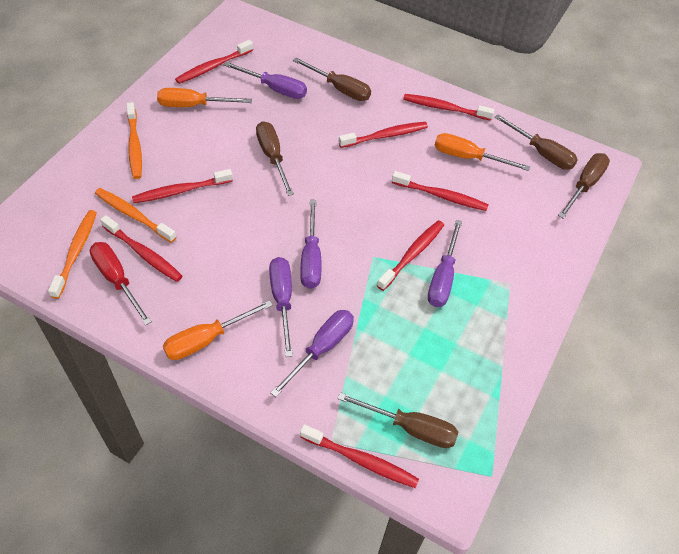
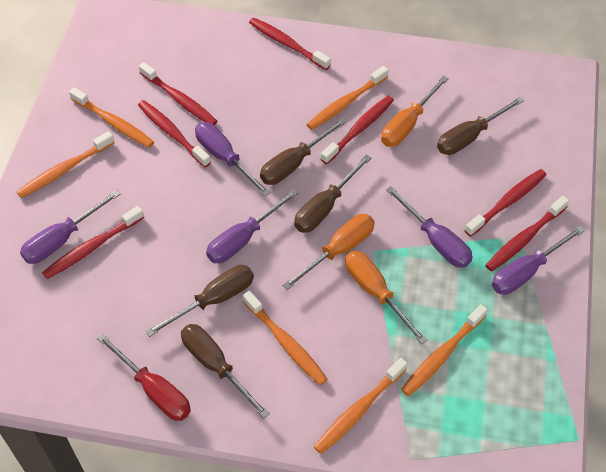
orange toothbrush: [48,210,97,299] [95,188,176,243] [126,102,142,179] = 3 -> [17,131,115,198] [69,87,154,148] [243,291,327,385] [306,66,389,130] [314,358,408,454] [401,304,487,396] = 6
red toothbrush: [100,215,182,282] [132,169,233,203] [175,40,253,84] [300,424,419,488] [339,122,428,148] [377,220,444,291] [392,171,489,211] [403,94,494,121] = 8 -> [42,206,144,279] [138,100,211,167] [139,62,218,125] [249,18,331,70] [321,96,394,164] [464,169,547,237] [485,196,569,272] = 7

